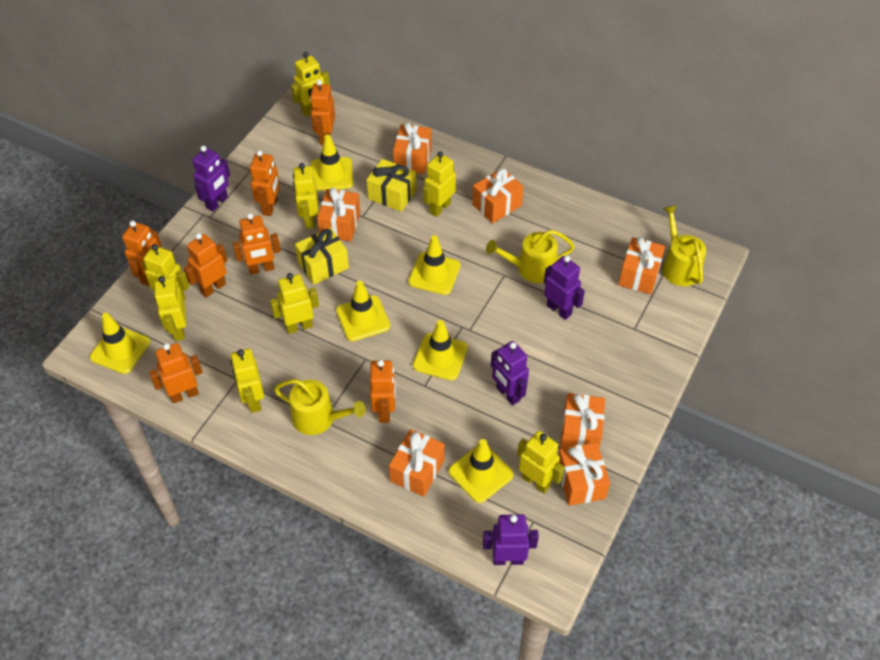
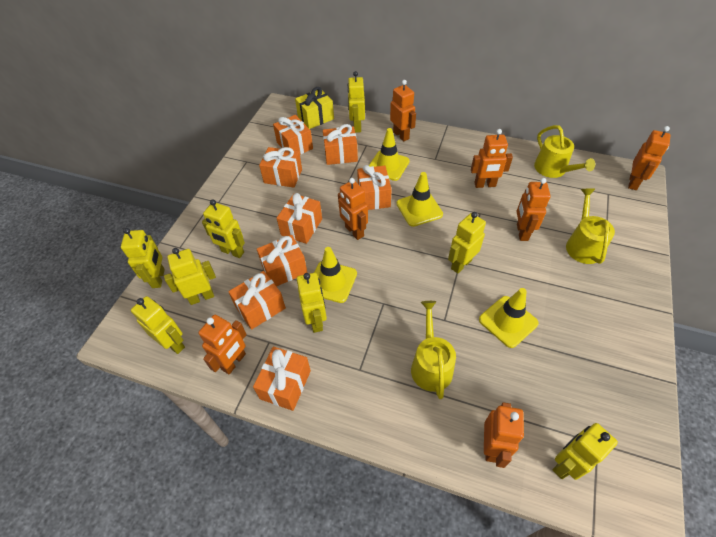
orange gift: [317,188,360,241] [389,429,445,497] [393,122,432,174] [472,168,524,223] [559,442,610,506] [560,393,605,448] [618,237,665,294] = 7 -> [228,271,286,330] [253,347,311,411] [257,235,307,286] [259,147,302,188] [273,115,313,155] [277,193,322,244] [323,124,358,165] [357,165,392,210] = 8
purple robot: [192,146,230,211] [483,514,539,565] [491,341,529,405] [544,256,585,320] = 4 -> none = 0
yellow gift: [295,228,349,285] [367,159,416,212] = 2 -> [295,87,334,129] = 1
yellow traffic cone: [90,313,150,374] [311,135,353,191] [336,281,390,341] [408,235,461,295] [413,320,468,381] [448,439,514,503] = 6 -> [314,247,357,303] [369,128,410,181] [397,172,443,227] [479,288,539,348] = 4

